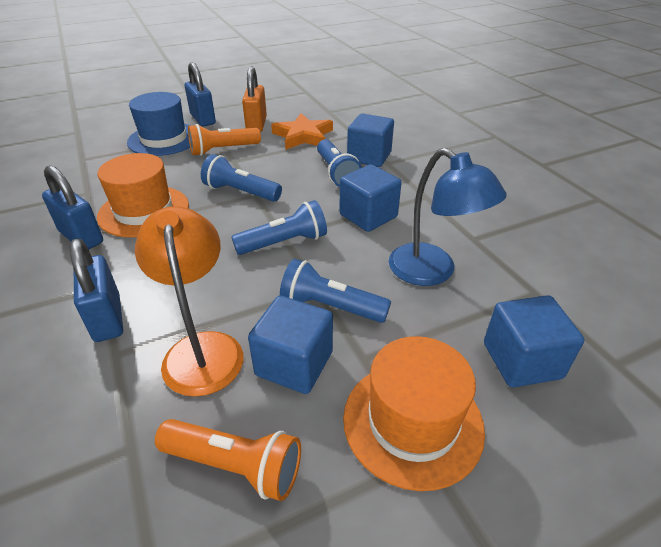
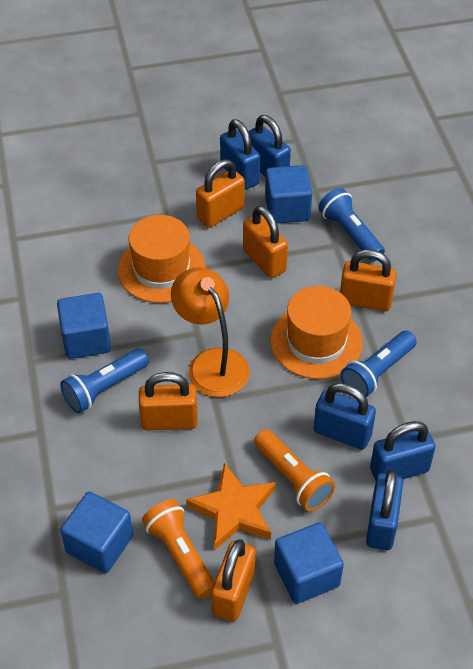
blue flashlight: [201,154,282,202] [231,200,327,255] [280,259,391,323] [317,139,362,187] = 4 -> [60,349,149,413] [319,188,385,261] [340,330,417,397] = 3
blue hat: [127,92,191,156] = 1 -> none = 0
blue lamp: [388,148,507,286] = 1 -> none = 0
blue padlock: [42,165,103,249] [70,239,123,342] [185,62,216,126] = 3 -> [220,119,260,190] [248,115,291,177] [314,383,376,450] [366,469,403,550] [370,421,436,480] = 5
orange padlock: [242,67,267,132] = 1 -> [139,372,198,430] [196,159,245,228] [211,539,256,622] [243,206,288,278] [340,249,397,312] = 5

